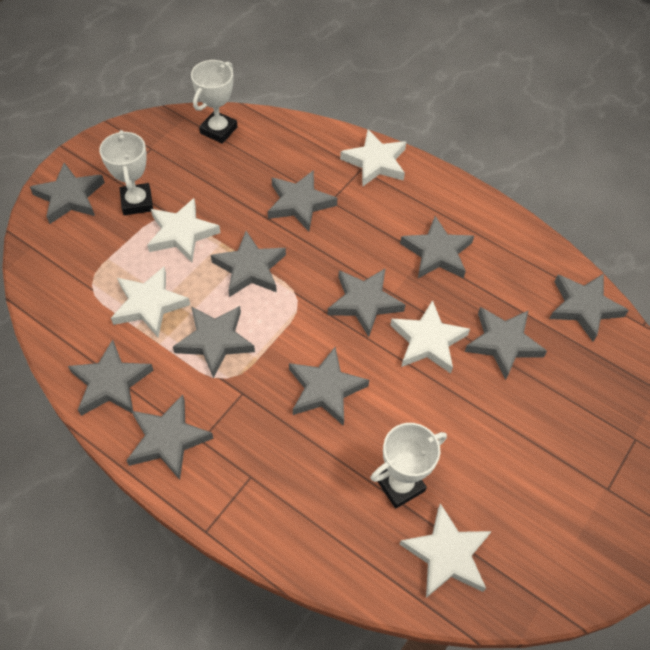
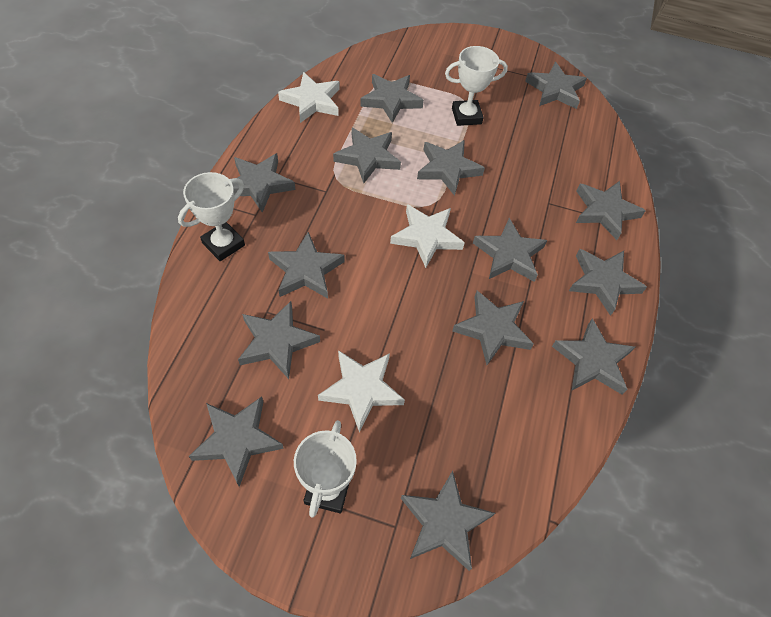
grey star: [30,163,105,224] [68,339,154,416] [126,395,214,480] [173,306,255,379] [211,231,286,297] [268,170,337,231] [289,347,369,426] [327,269,405,337] [400,216,474,278] [465,307,547,380] [549,274,629,342] = 11 -> [189,397,284,487] [232,153,295,213] [238,301,320,379] [268,232,345,299] [333,128,401,183] [360,74,424,123] [401,471,495,571] [417,140,485,196] [452,291,534,365] [473,218,547,282] [525,62,587,109] [552,318,635,394] [569,249,647,316] [576,181,646,240] = 14
white star: [111,267,190,337] [147,198,220,262] [340,130,406,187] [390,300,470,374] [399,503,492,598] = 5 -> [278,72,340,123] [318,350,405,432] [390,204,465,268] = 3

